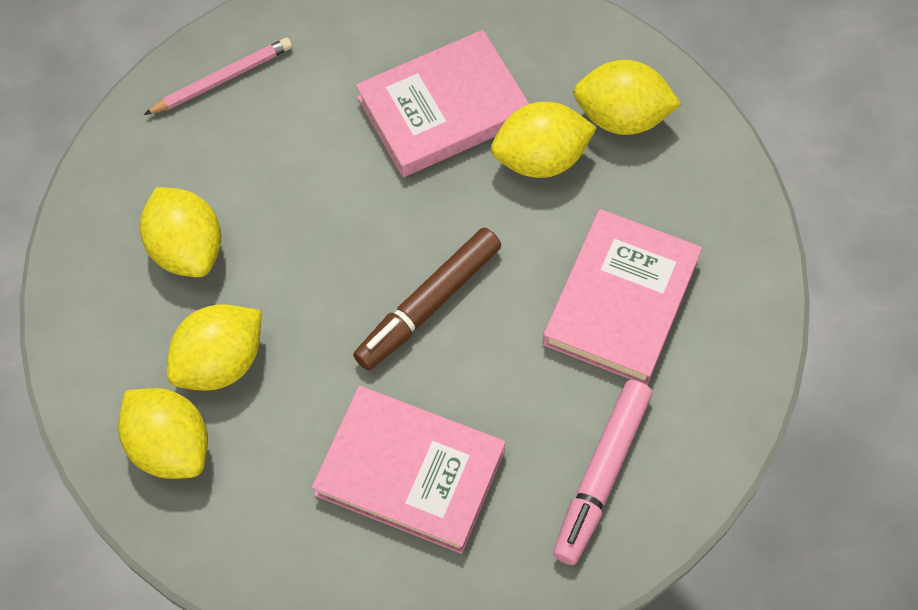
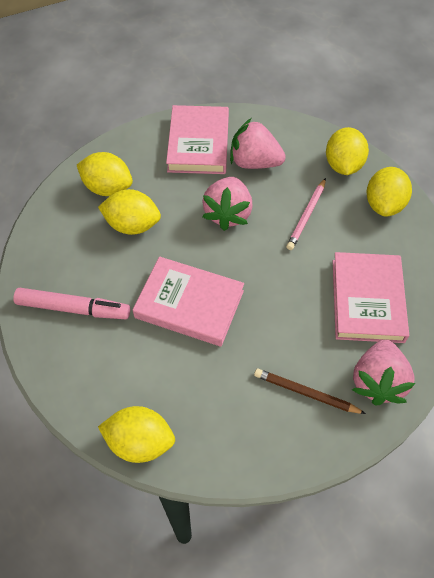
brown marker: [353,228,501,370] = 1 -> none = 0
brown pencil: none = 0 -> [254,369,366,414] = 1
pink strawberry: none = 0 -> [202,177,253,231] [230,118,286,169] [352,340,415,406] = 3

